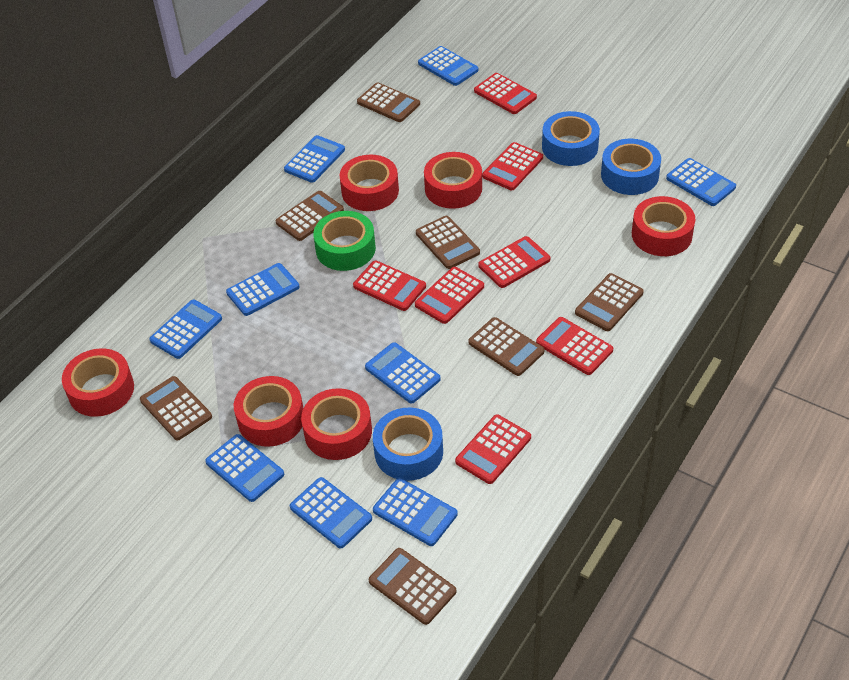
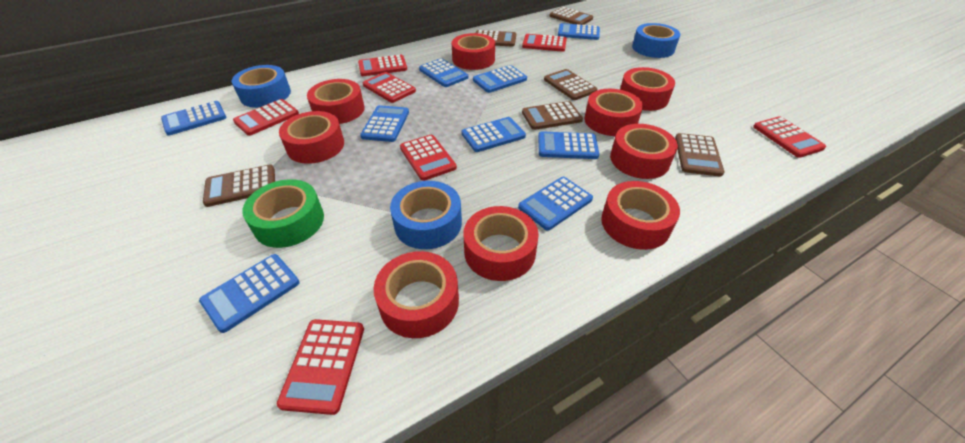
brown calculator: [140,376,212,440] [275,191,344,241] [357,82,420,122] [369,548,456,625] [416,216,480,269] [468,317,544,376] [575,273,644,331] = 7 -> [203,165,275,207] [476,30,516,47] [522,101,583,130] [544,69,597,100] [549,7,593,25] [675,133,724,176] = 6
red tape: [62,348,134,417] [234,376,303,447] [301,388,372,460] [340,155,399,211] [424,152,482,209] [632,196,695,256] = 6 -> [279,111,344,164] [307,79,365,124] [373,251,459,338] [452,33,495,70] [464,206,539,281] [584,89,643,136] [601,181,680,250] [610,124,678,179] [620,67,675,111] = 9

